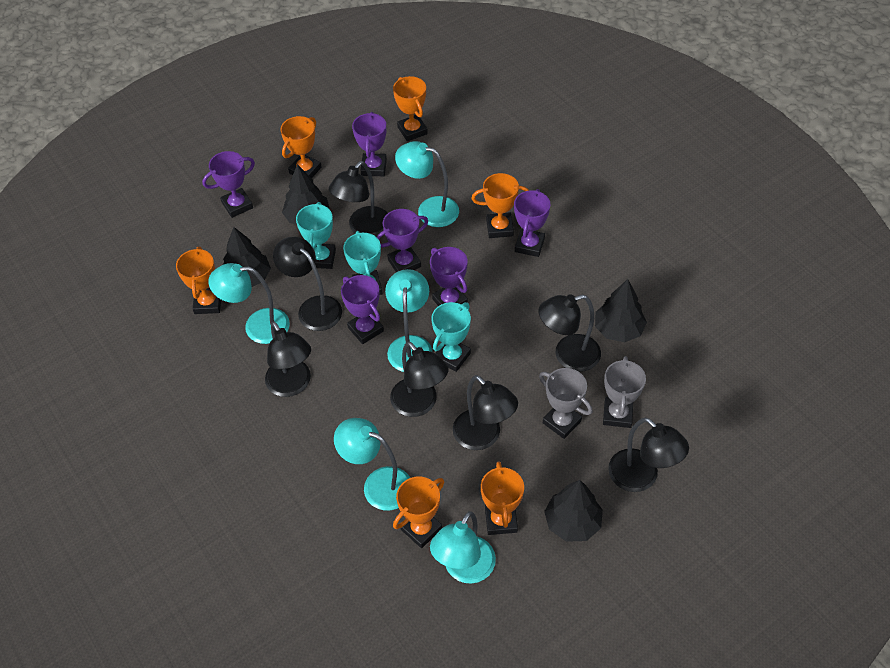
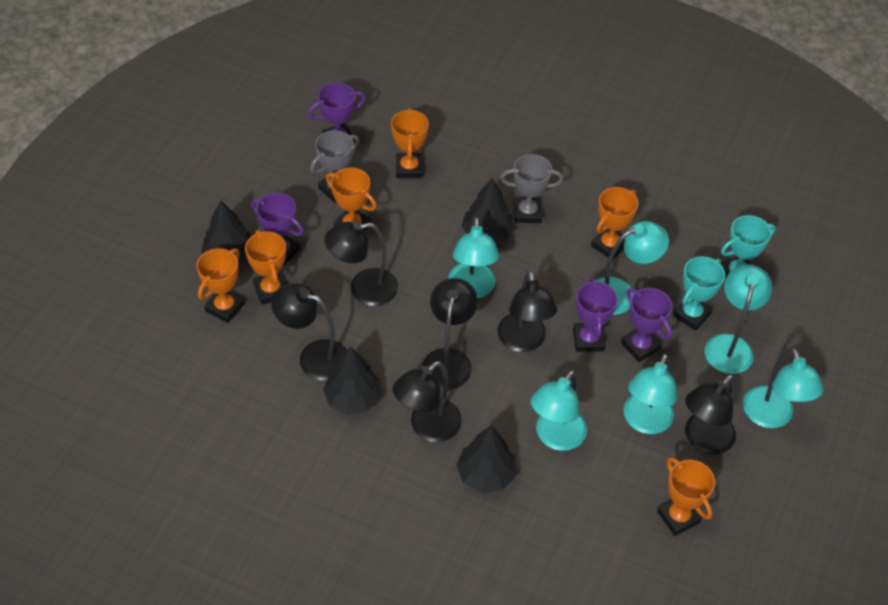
black lamp: [265,322,311,397] [273,237,342,331] [329,161,388,236] [390,341,449,417] [453,375,518,450] [538,294,601,372] [608,417,689,492] = 7 -> [271,283,347,381] [324,221,398,306] [393,361,462,442] [423,278,478,390] [498,270,557,352] [685,374,736,455] = 6
purple trophy: [202,151,255,218] [341,275,384,344] [352,112,387,176] [377,209,428,272] [430,247,468,306] [514,189,551,257] = 6 -> [251,193,304,267] [308,82,366,144] [573,278,618,352] [621,288,672,362] = 4
turquoise lamp: [208,263,290,344] [334,418,410,510] [385,269,432,372] [395,141,459,227] [430,511,496,584] = 5 -> [448,217,499,299] [531,370,587,451] [595,221,669,315] [624,353,677,434] [705,264,772,374] [743,348,824,428] = 6
turquoise trophy: [296,202,336,269] [343,231,383,295] [431,302,471,372] = 3 -> [673,256,725,331] [721,215,776,278] = 2

